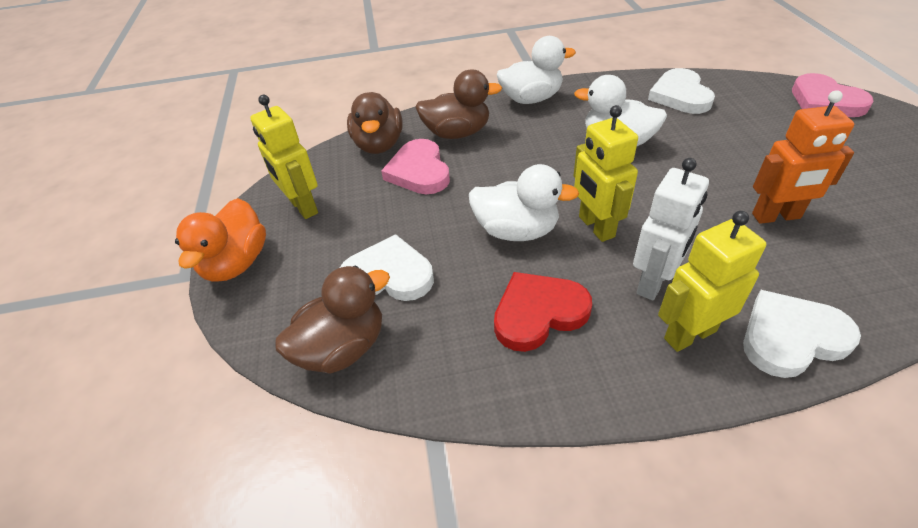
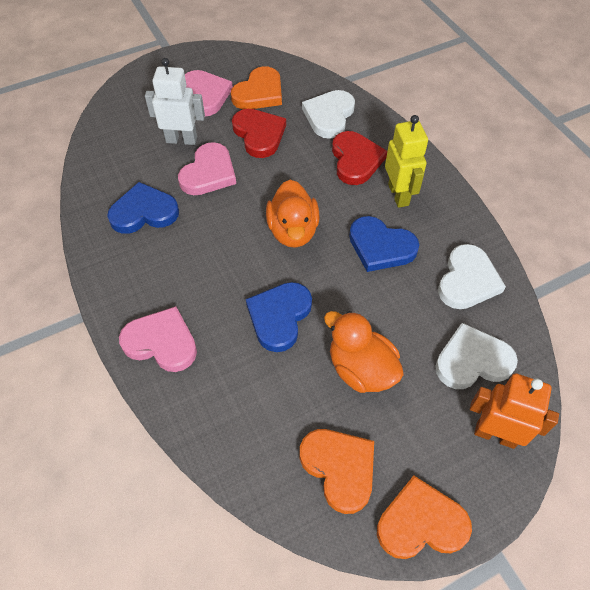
blue heart: none = 0 -> [107,182,179,234] [246,282,312,352] [349,216,419,272] = 3
brown duck: [275,266,390,374] [347,92,403,154] [415,69,502,139] = 3 -> none = 0
orange duck: [175,198,266,282] = 1 -> [266,180,320,248] [324,311,404,393] = 2
orange heart: none = 0 -> [231,66,282,109] [300,429,374,514] [377,475,472,559] = 3
pink heart: [381,139,450,194] [792,73,874,117] = 2 -> [119,306,197,372] [178,142,236,195] [185,70,233,116] = 3
red heart: [494,272,592,352] = 1 -> [232,109,286,158] [332,131,387,185] = 2
white duck: [469,164,579,241] [497,36,576,104] [574,75,667,146] = 3 -> none = 0
yellow robot: [250,95,318,219] [573,105,638,242] [658,211,766,352] = 3 -> [385,115,428,208] = 1

